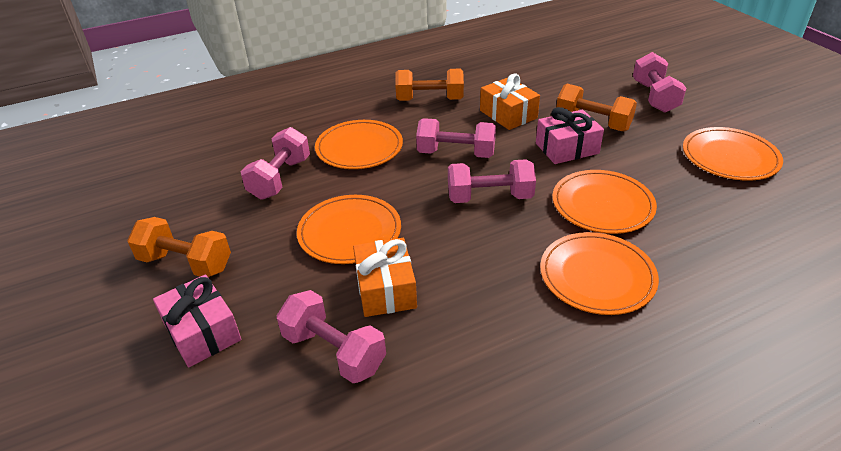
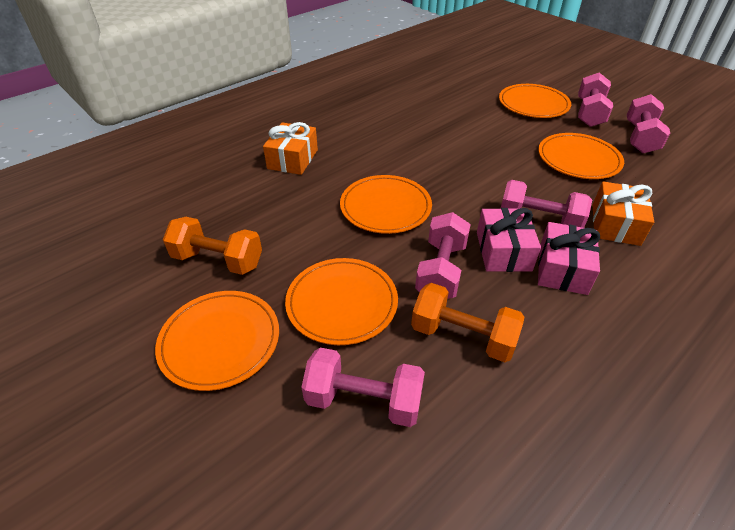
orange dumbbell: [127,217,231,277] [395,69,464,101] [556,84,637,131] = 3 -> [163,217,262,275] [411,283,524,362] = 2

